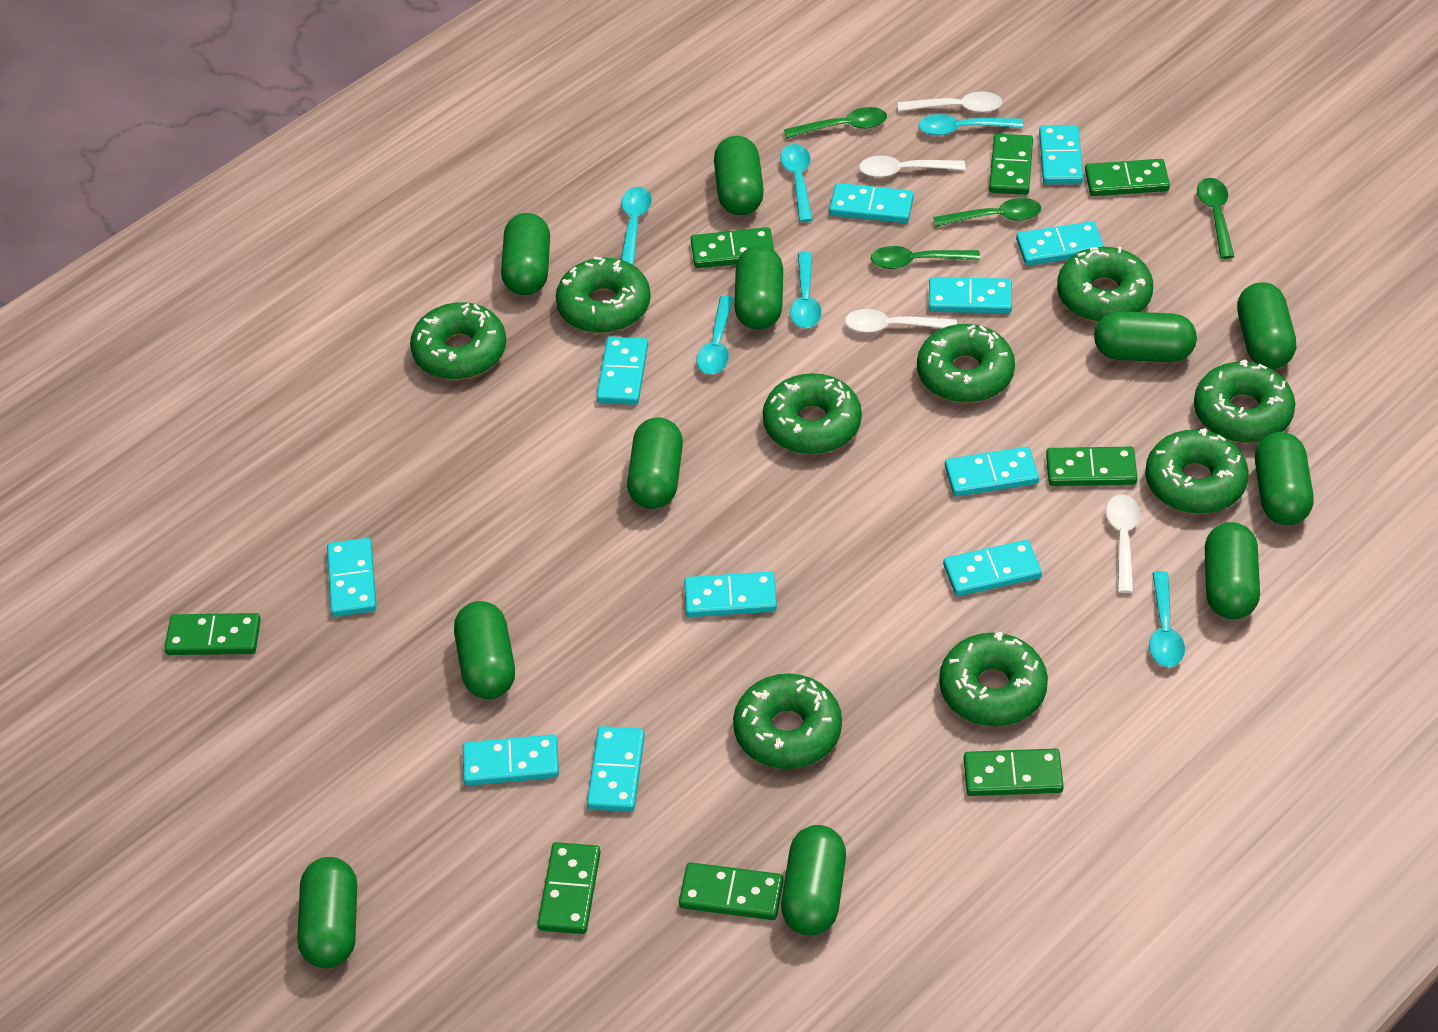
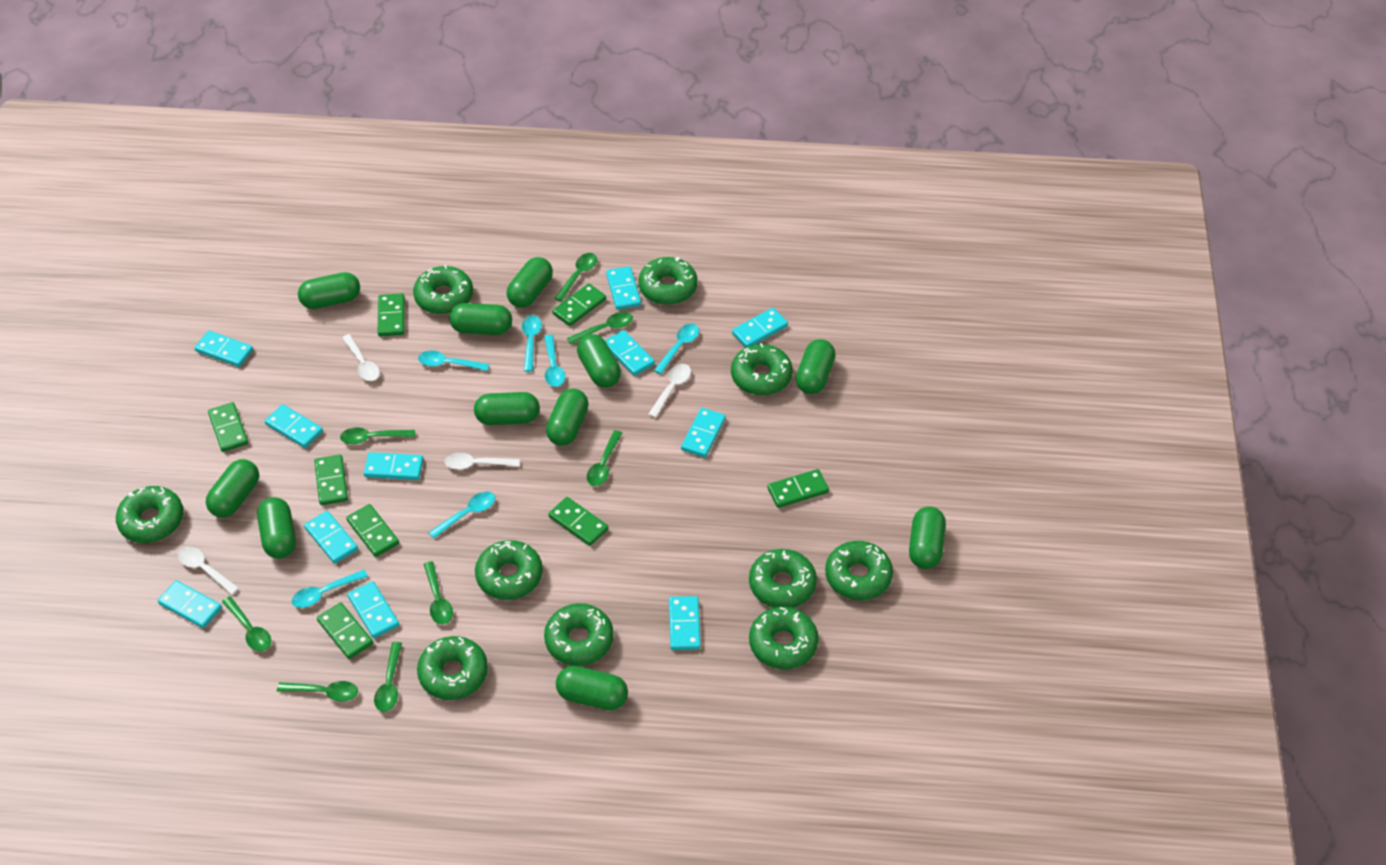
green donut: [410,302,506,380] [556,257,651,333] [733,674,842,769] [763,373,862,455] [917,324,1015,403] [939,632,1048,726] [1057,247,1153,322] [1145,428,1249,514] [1194,359,1295,443] = 9 -> [116,486,184,543] [413,265,473,314] [417,636,488,700] [475,540,543,600] [544,603,614,666] [638,257,698,305] [731,343,793,396] [749,549,817,608] [749,607,819,669] [825,541,893,600] = 10
green spoon: [784,107,887,138] [871,246,980,269] [933,198,1041,227] [1197,178,1234,259] = 4 -> [222,596,271,651] [277,681,358,701] [340,427,415,444] [374,642,402,712] [424,561,453,624] [554,253,597,302] [567,312,633,344] [587,430,622,486] = 8

